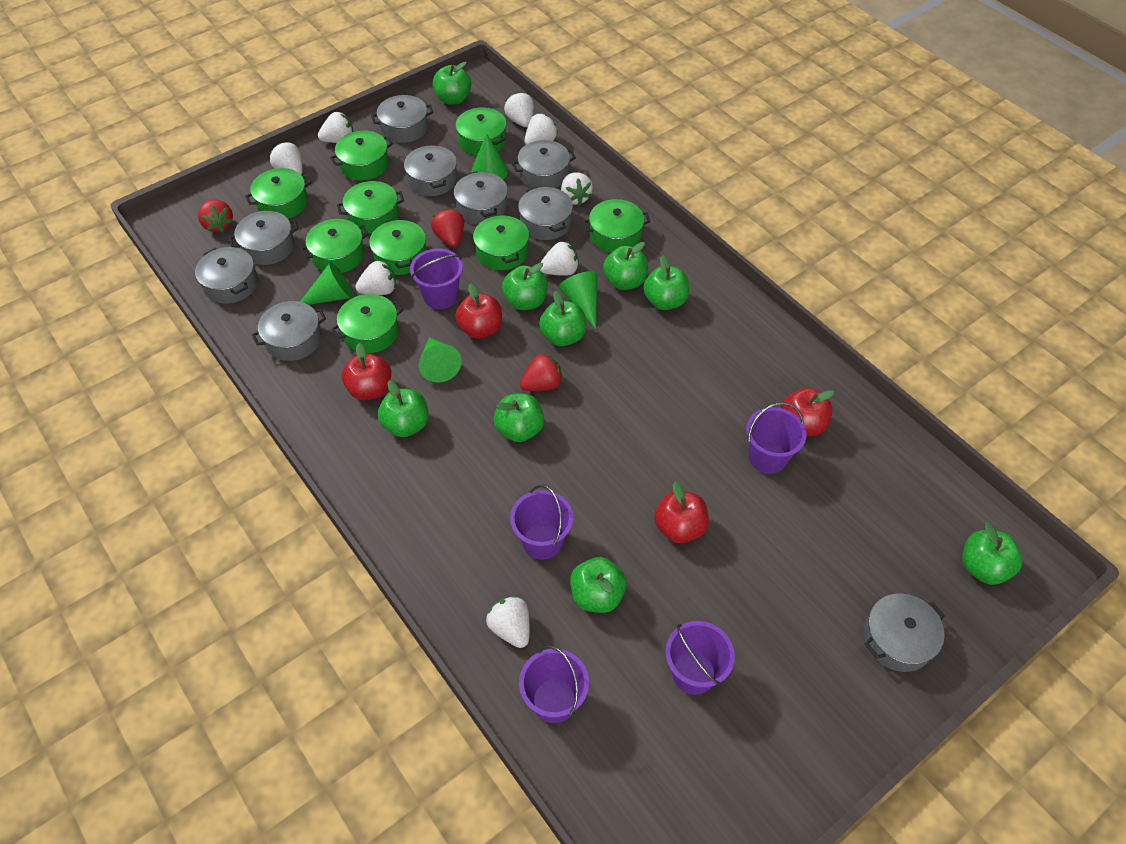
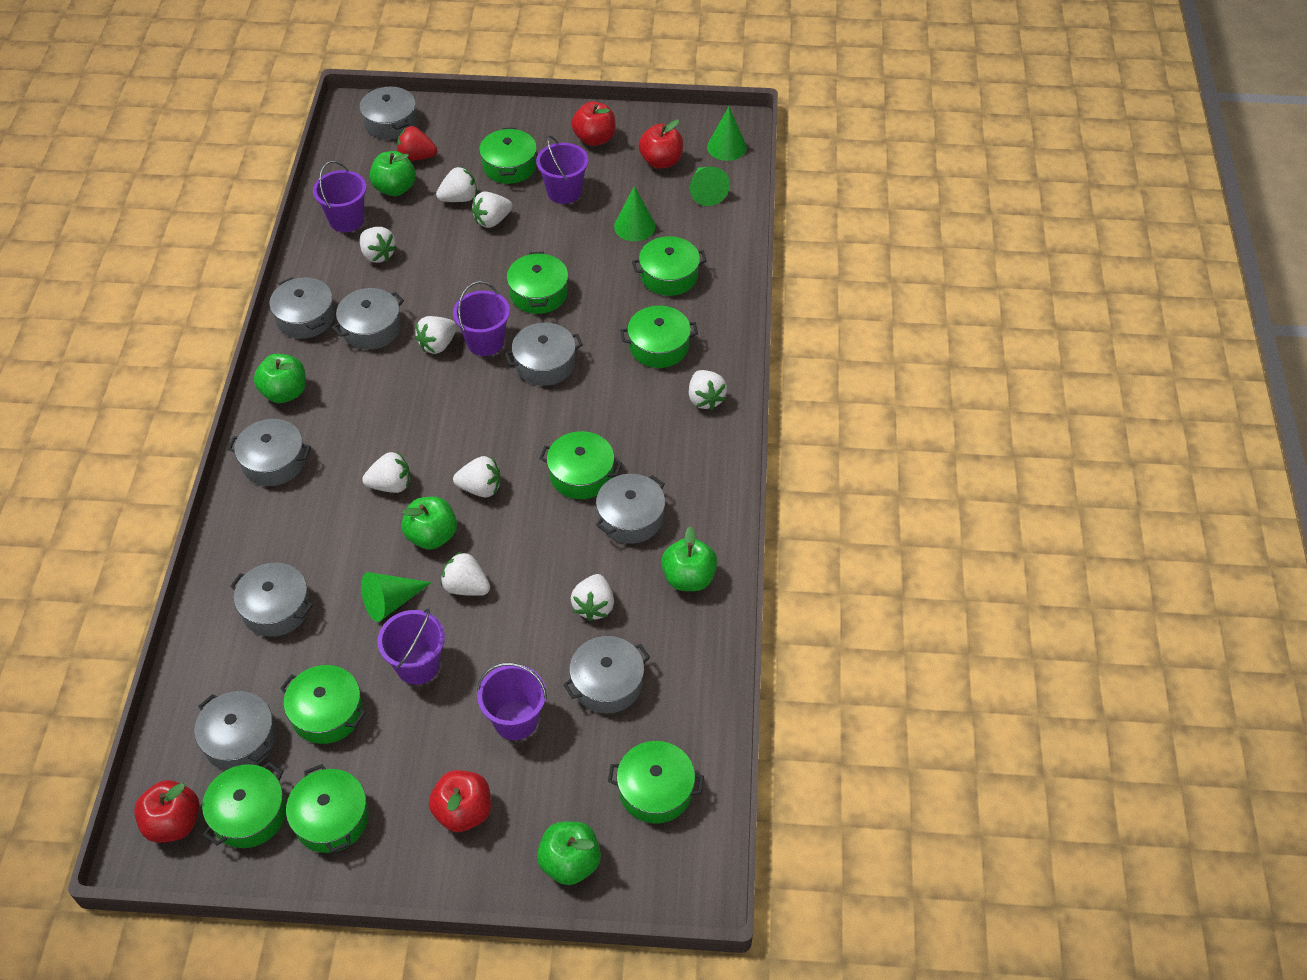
green apple: [378,380,429,437] [433,62,471,105] [494,394,544,442] [502,263,548,310] [539,291,586,346] [570,557,627,613] [603,242,648,290] [643,255,689,310] [962,522,1022,585] = 9 -> [254,354,306,403] [370,151,416,196] [401,497,457,550] [537,821,601,885] [661,527,718,591] = 5
red strawberry: [198,199,233,232] [431,209,464,247] [520,353,563,391] = 3 -> [397,126,437,161] = 1
white strawberry: [269,142,303,174] [318,112,353,143] [355,260,396,295] [486,596,530,648] [504,92,534,127] [524,113,558,145] [540,241,579,276] [561,172,593,205] = 8 -> [360,227,397,263] [362,452,410,493] [415,316,457,354] [436,166,477,202] [441,551,490,596] [453,456,501,497] [472,192,513,228] [570,574,614,621] [689,370,727,410] = 9

